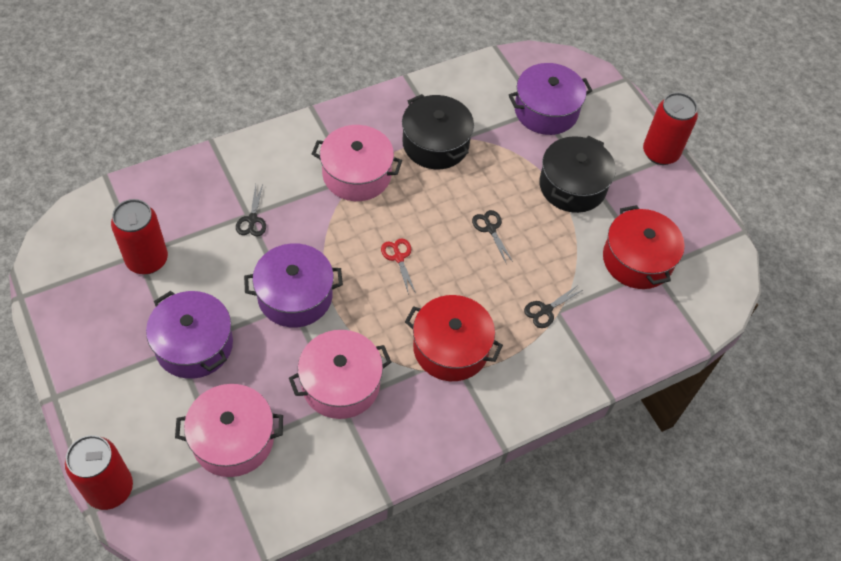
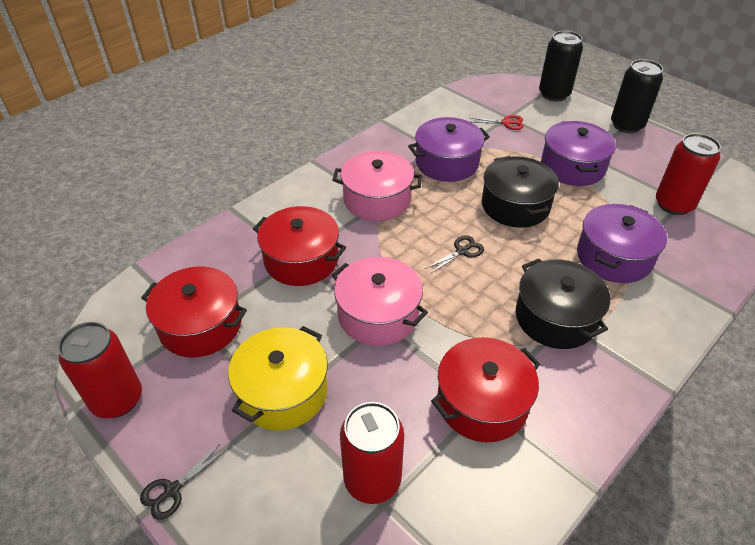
black can: none = 0 -> [539,31,583,101] [611,59,663,133] = 2
black scissors: [236,184,266,237] [472,210,513,263] [524,285,583,328] = 3 -> [140,444,226,520] [425,235,484,274] = 2
pink pot: [175,384,283,477] [289,330,391,419] [312,125,402,201] = 3 -> [332,151,422,221] [332,257,428,346] = 2
red pot: [405,295,503,381] [603,205,685,289] = 2 -> [141,266,247,358] [253,206,346,286] [431,337,540,442] = 3
yellow pot: none = 0 -> [228,326,328,430] = 1

